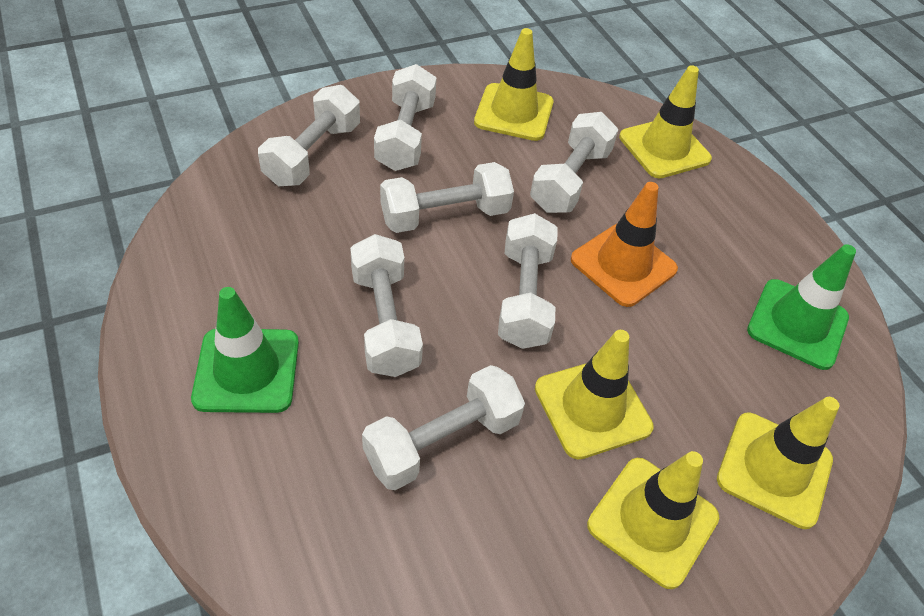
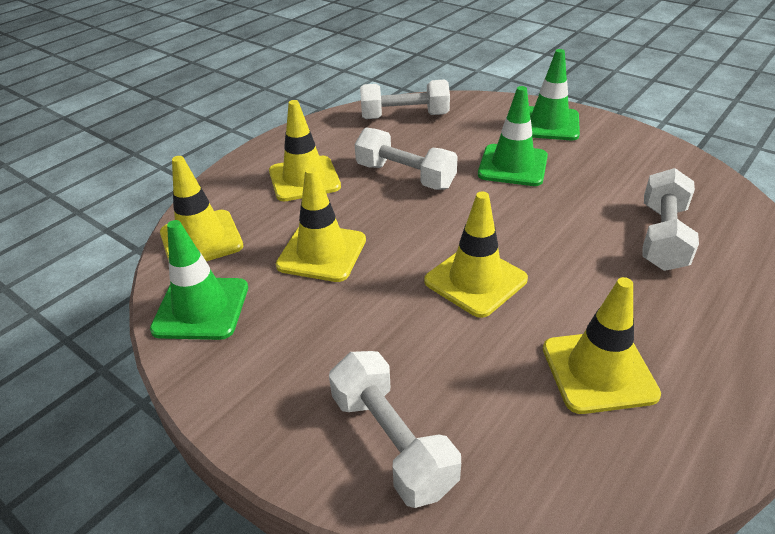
green traffic cone: [191,287,299,413] [747,244,856,370] = 2 -> [150,220,248,340] [478,86,548,186] [529,49,580,140] = 3
orange traffic cone: [571,182,678,307] = 1 -> none = 0
white dumbbell: [258,85,360,186] [350,234,423,377] [362,365,525,490] [374,64,437,171] [380,162,514,233] [498,213,558,349] [530,112,618,213] = 7 -> [329,351,461,508] [355,127,458,190] [360,80,450,119] [642,168,699,271] = 4

